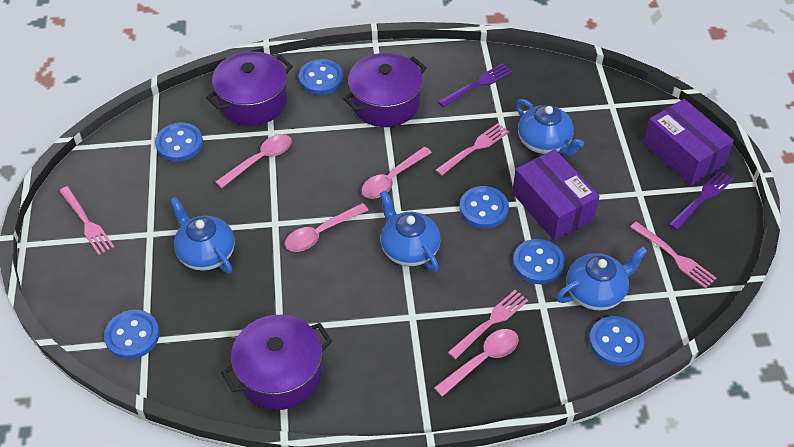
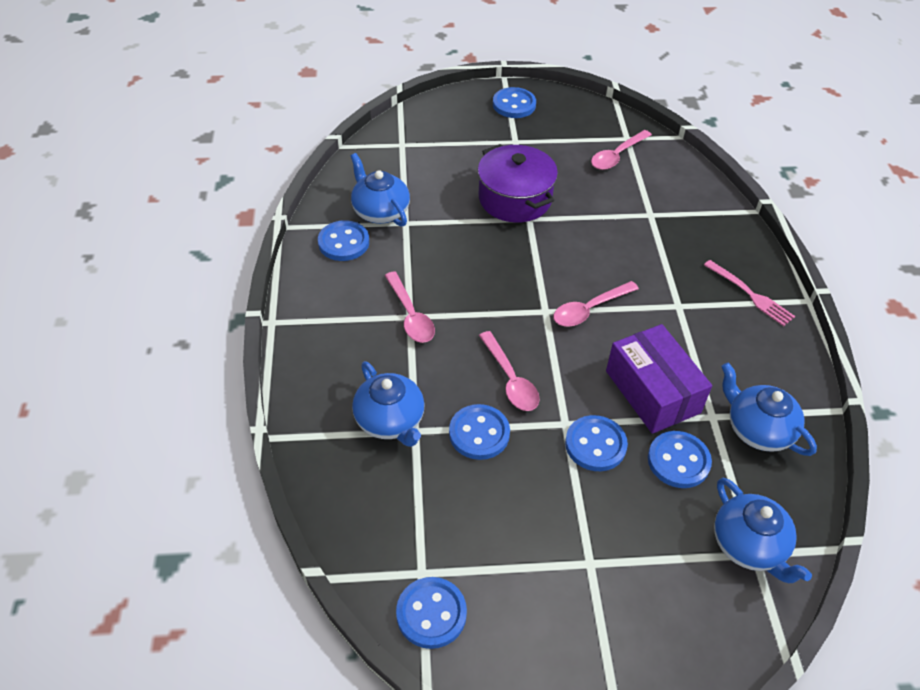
pink fork: [59,186,114,255] [435,123,509,176] [448,290,528,359] [630,221,716,289] = 4 -> [704,260,795,326] = 1
purple box: [512,149,599,241] [643,99,734,186] = 2 -> [606,324,712,434] = 1
purple fork: [438,63,513,107] [669,170,734,230] = 2 -> none = 0
purple pot: [206,51,293,126] [221,315,332,410] [343,53,427,127] = 3 -> [477,144,558,223] = 1

